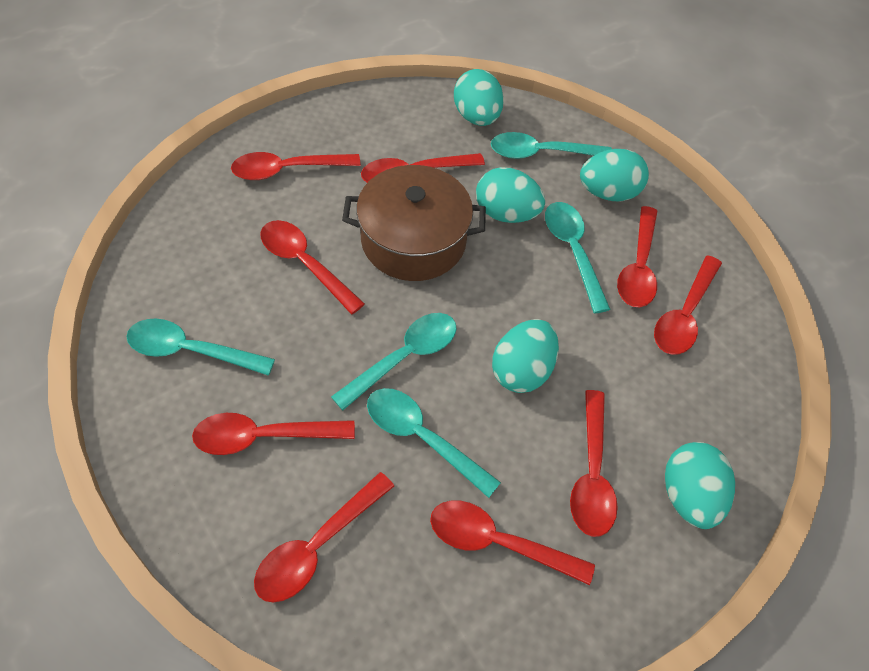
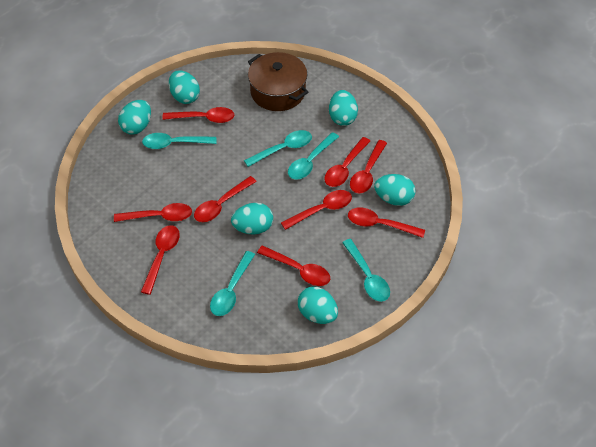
turquoise egg: [454,69,504,126] [476,167,545,223] [492,319,559,393] [580,149,649,201] [665,442,735,529] = 5 -> [118,100,151,135] [169,70,200,104] [231,203,273,235] [298,286,338,324] [329,90,358,126] [374,174,416,206] = 6

